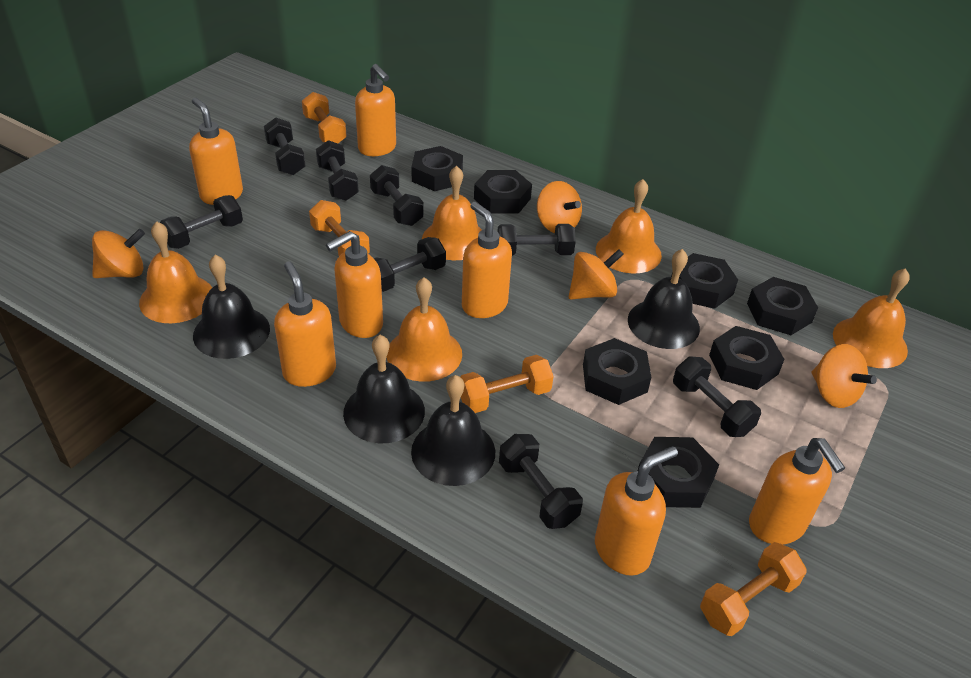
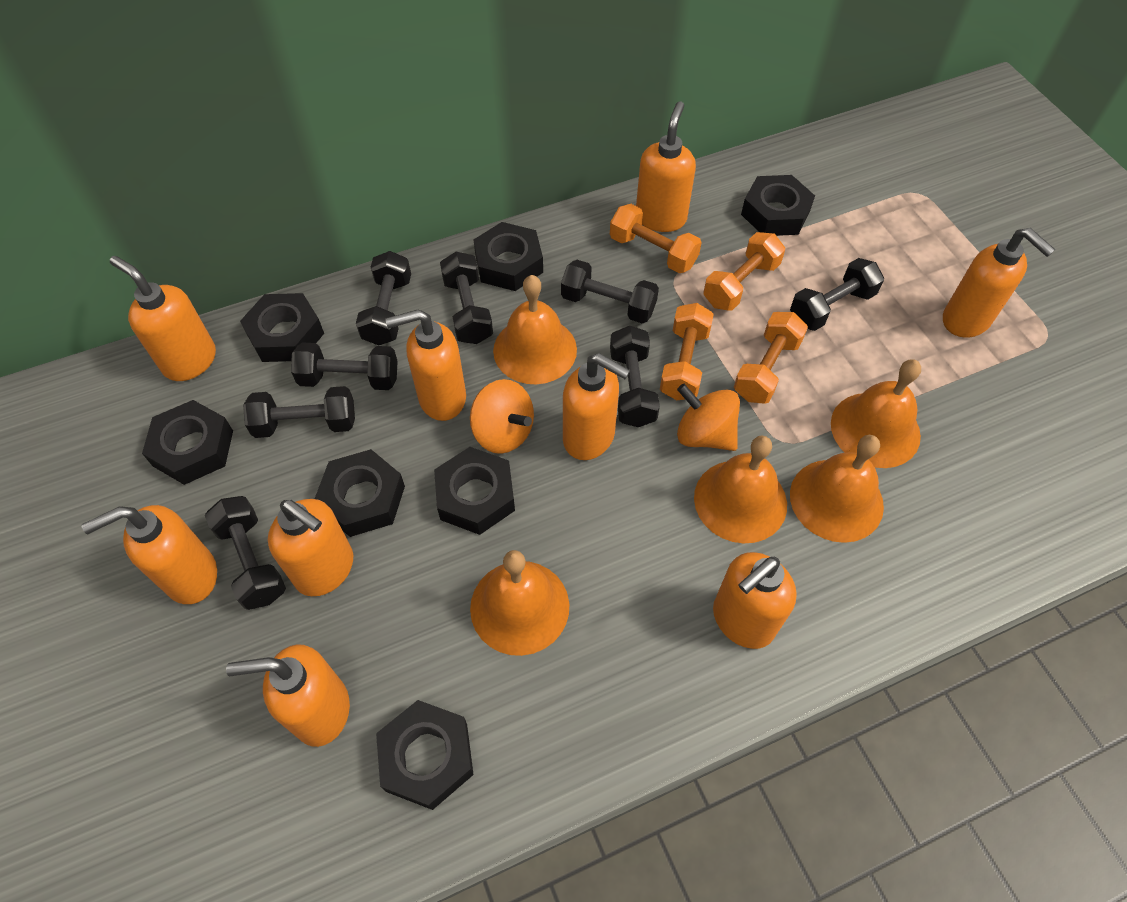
black bell: [193,255,270,359] [343,335,425,443] [411,375,495,486] [628,249,700,349] = 4 -> none = 0
orange soap dispenser: [189,98,243,205] [274,262,336,387] [326,231,383,338] [355,64,396,156] [462,202,512,318] [595,446,678,576] [749,438,845,545] = 7 -> [82,505,217,604] [110,256,216,381] [226,644,350,747] [268,499,353,596] [385,309,466,421] [563,353,630,460] [636,101,696,232] [713,552,797,649] [943,228,1056,338] = 9
orange spinning top: [92,229,145,278] [537,181,582,233] [569,249,624,300] [811,344,877,408] = 4 -> [470,379,534,454] [677,384,740,451] = 2

